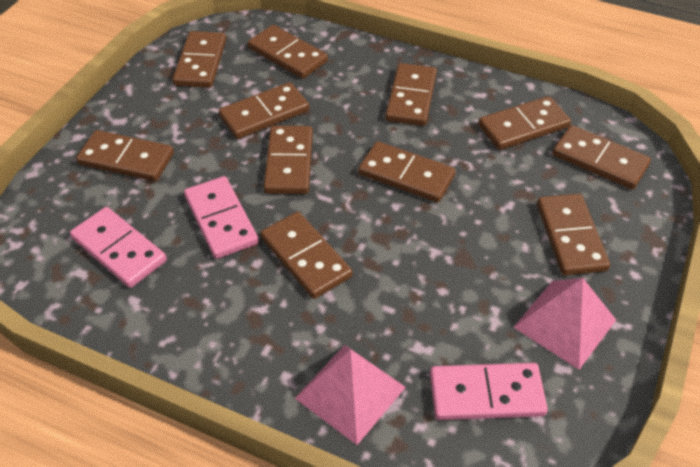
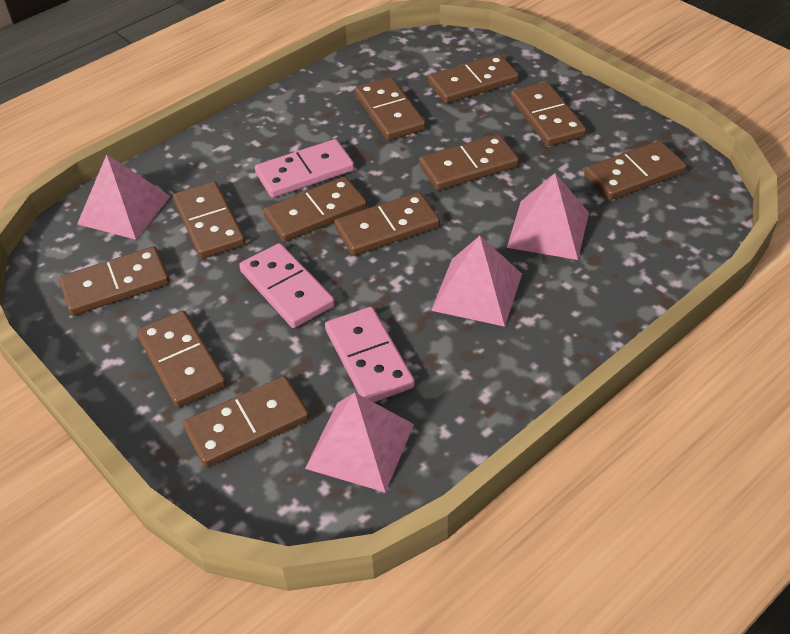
pink pyramid: [295,345,406,445] [513,278,616,370] = 2 -> [77,155,170,240] [305,392,414,492] [431,236,522,327] [507,173,589,260] = 4

